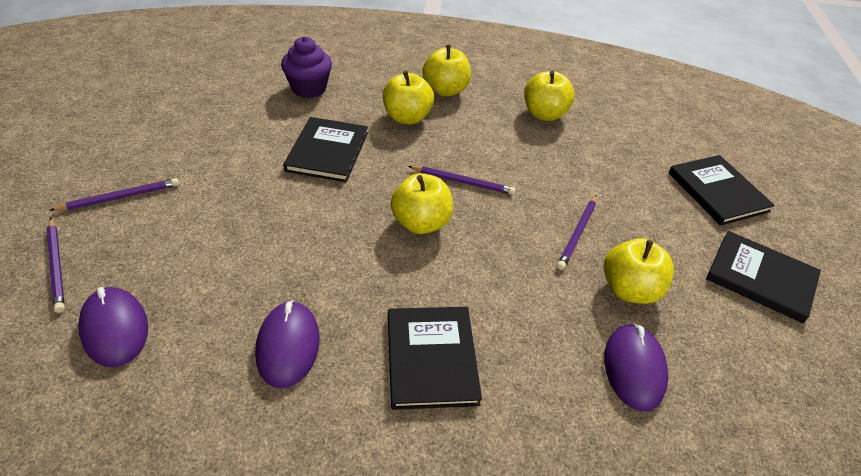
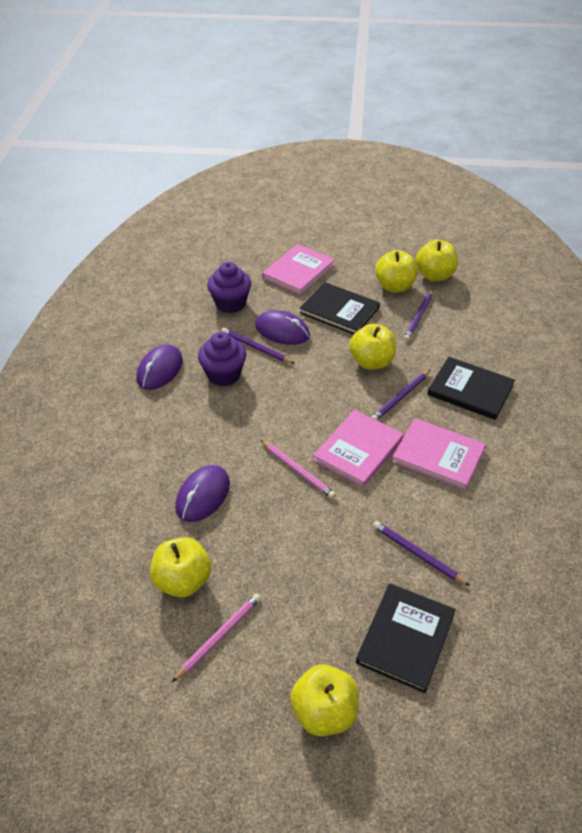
black book: [283,117,368,182] [388,307,482,410] [669,155,775,226] [706,231,821,323] = 4 -> [300,282,380,335] [356,583,456,693] [427,357,515,420] = 3
pink book: none = 0 -> [262,244,335,295] [313,410,403,487] [392,418,486,490] = 3
pink pencil: none = 0 -> [172,593,261,682] [261,440,336,499] = 2
purple cupcake: [281,36,332,98] = 1 -> [198,332,246,386] [207,262,251,313] = 2

